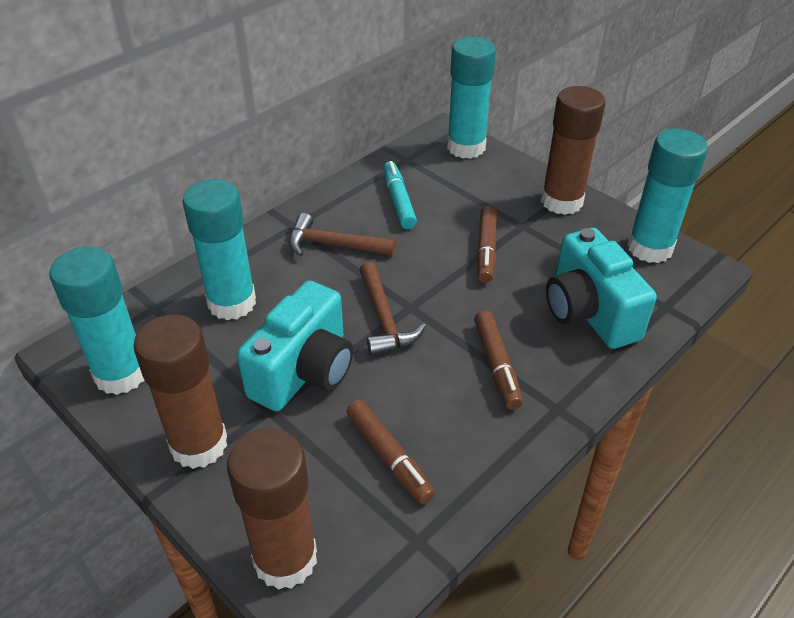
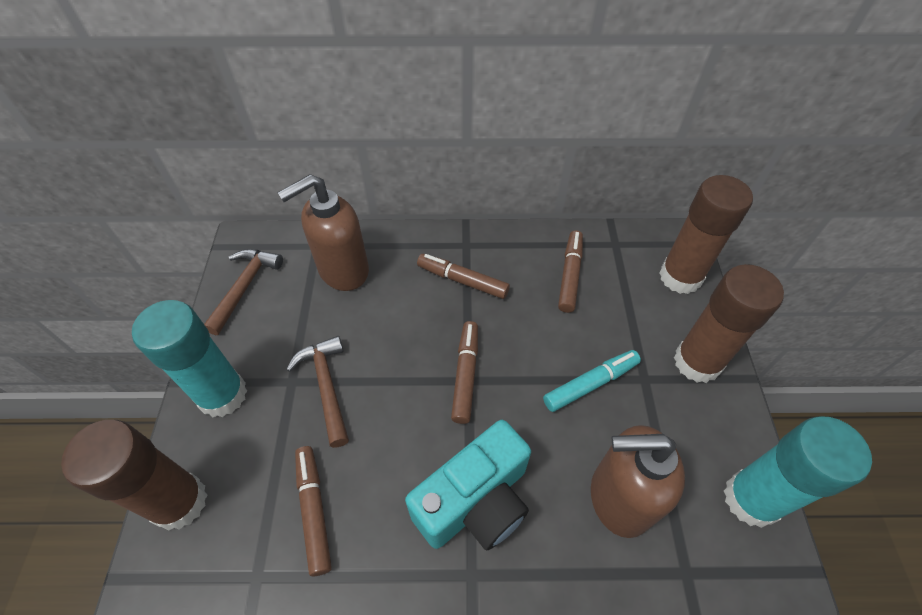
brown marker: [346,400,435,504] [474,311,523,409] [476,206,497,283] = 3 -> [295,446,332,576] [417,254,510,299] [451,321,478,424] [558,230,583,313] = 4
brown soap dispenser: none = 0 -> [277,174,369,291] [591,425,685,538] = 2
turquoise camera: [237,280,353,411] [546,228,657,349] = 2 -> [405,420,531,551] = 1
turquoise glue stick: [50,246,144,395] [182,179,256,320] [447,37,496,159] [627,129,708,263] = 4 -> [132,300,247,417] [724,416,872,528] = 2

